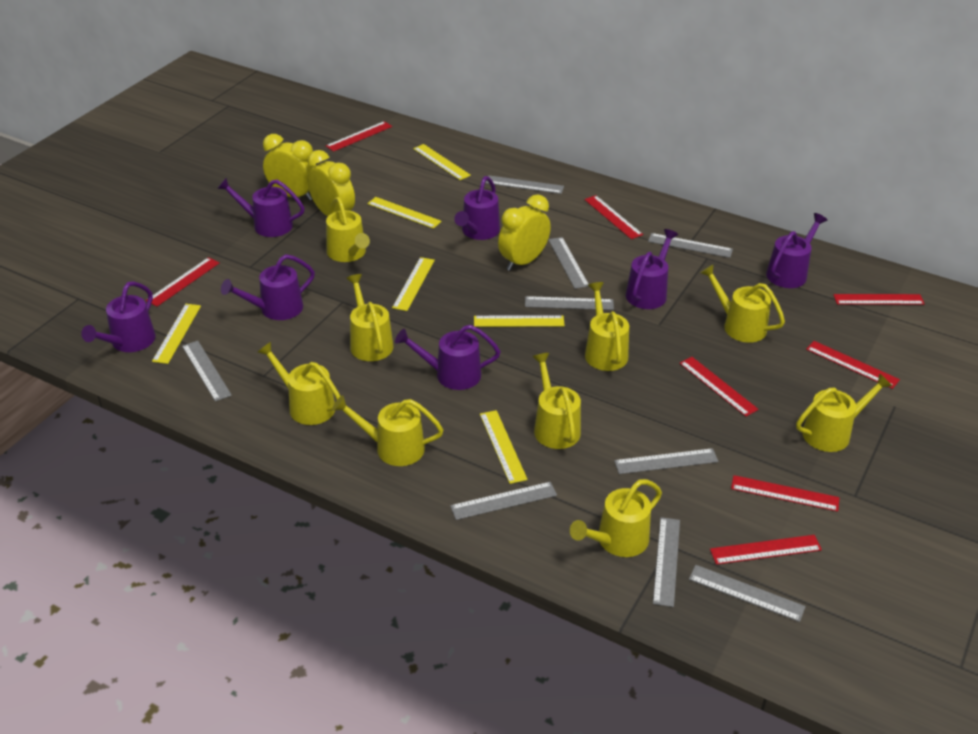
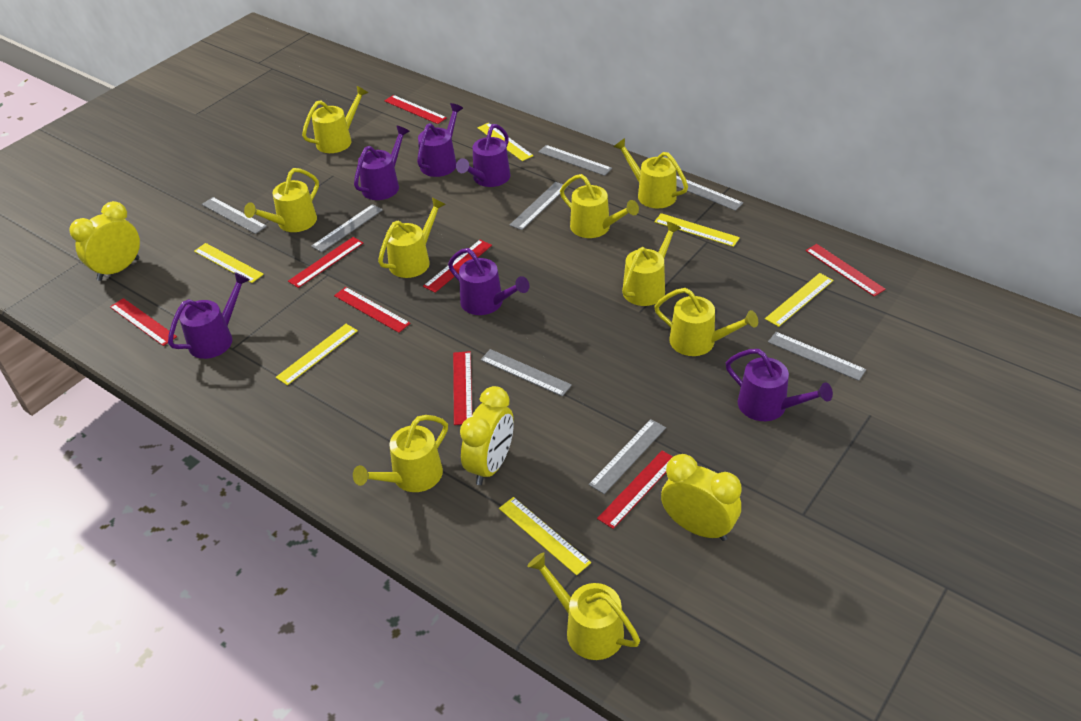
grey ruler: [182,341,232,401] [450,482,557,520] [485,175,564,194] [525,296,614,310] [548,237,589,289] [614,448,718,474] [648,233,733,258] [653,517,680,607] [689,565,806,622] = 9 -> [202,197,267,234] [311,204,383,252] [480,349,572,396] [510,182,568,230] [538,145,612,176] [589,419,666,494] [676,176,743,211] [768,332,866,381] = 8
purple watering can: [81,281,156,352] [217,178,305,237] [221,254,315,320] [395,325,500,390] [454,176,500,240] [626,229,678,309] [766,213,827,288] = 7 -> [168,272,250,359] [354,126,410,200] [417,103,463,177] [448,248,529,315] [456,124,510,187] [726,349,833,421] = 6

